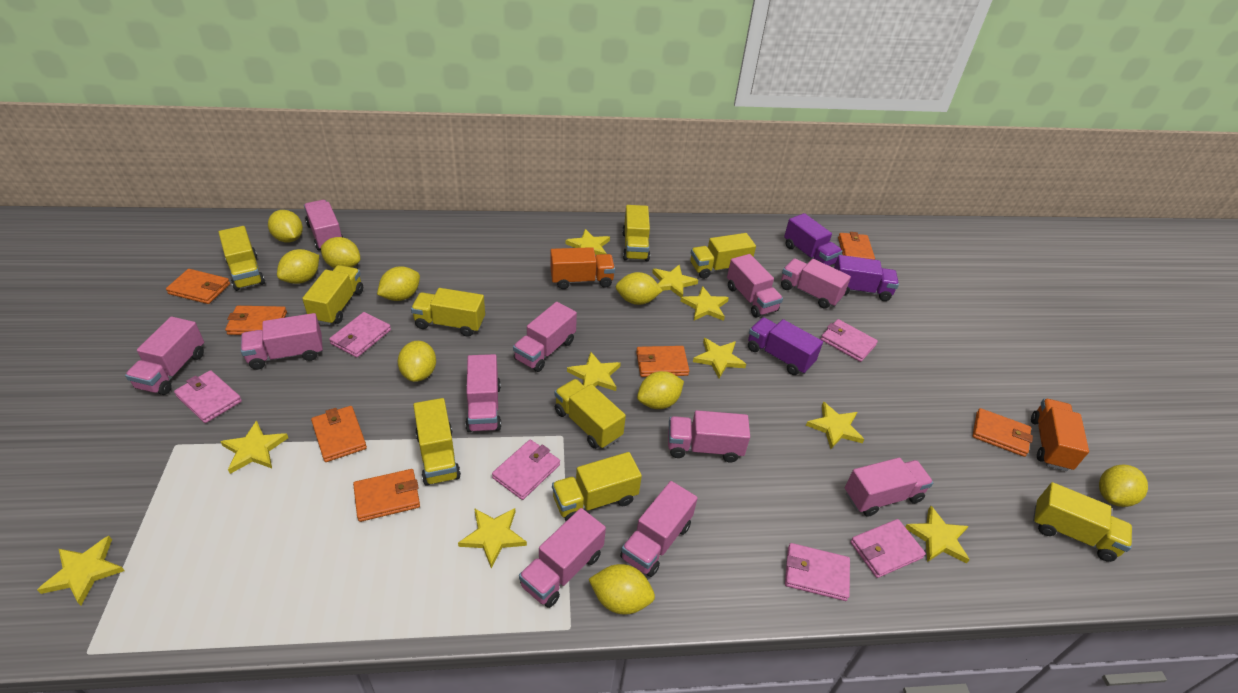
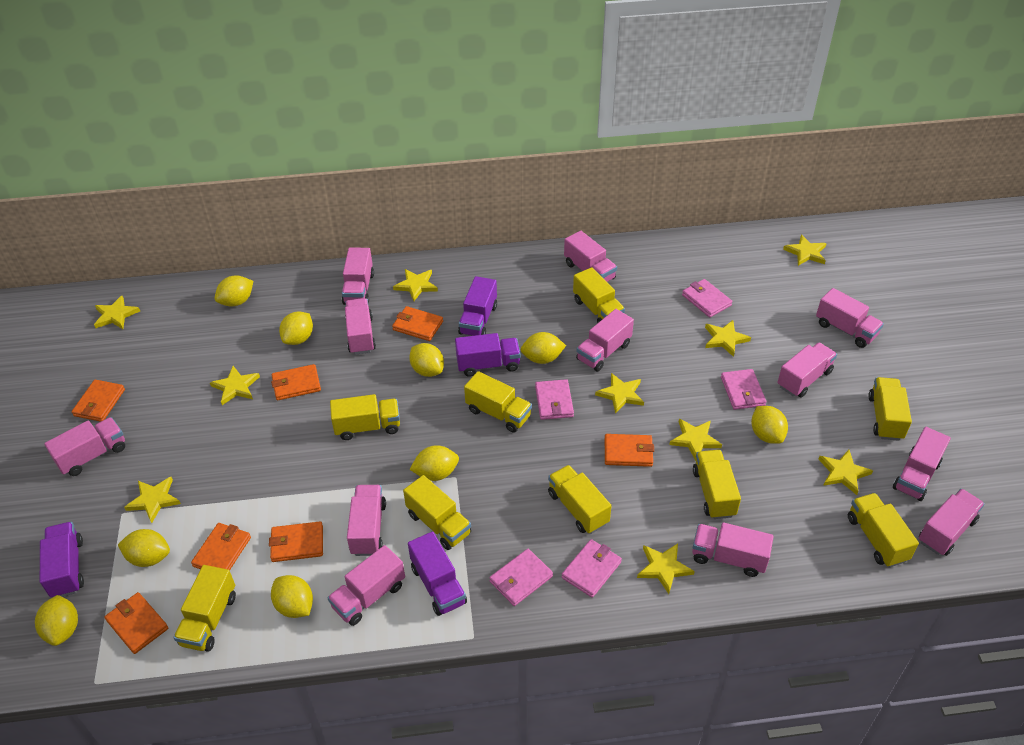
orange truck: [550,247,615,289] [1031,399,1089,471] = 2 -> none = 0
pink truck: [125,317,204,395] [241,313,323,370] [304,200,343,250] [466,354,501,432] [513,302,577,372] [519,508,606,608] [620,481,698,577] [668,410,750,462] [727,254,783,318] [781,258,851,309] [845,458,933,517] = 11 -> [44,417,125,476] [328,545,405,626] [342,247,374,305] [345,298,376,355] [347,485,386,556] [564,231,617,282] [576,309,634,372] [692,523,773,577] [778,342,837,397] [816,288,884,348] [893,427,951,501] [919,489,985,556] = 12
pink wallet: [174,370,242,423] [329,312,391,357] [492,439,560,500] [785,543,850,601] [821,319,878,362] [850,519,926,578] = 6 -> [489,549,553,606] [535,379,574,420] [562,539,622,598] [682,279,732,317] [721,369,766,410] = 5
purple truck: [748,317,823,375] [784,213,842,266] [834,255,899,301] = 3 -> [40,522,84,597] [408,531,467,616] [455,333,521,377] [458,276,497,336] = 4

